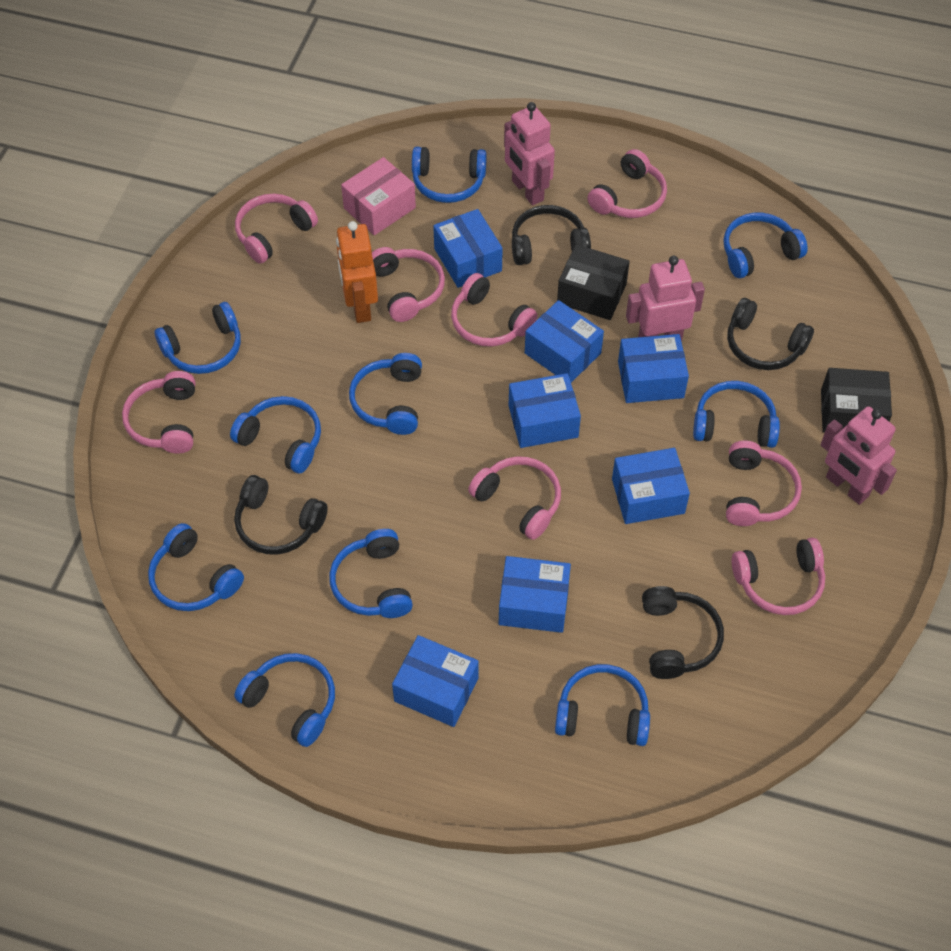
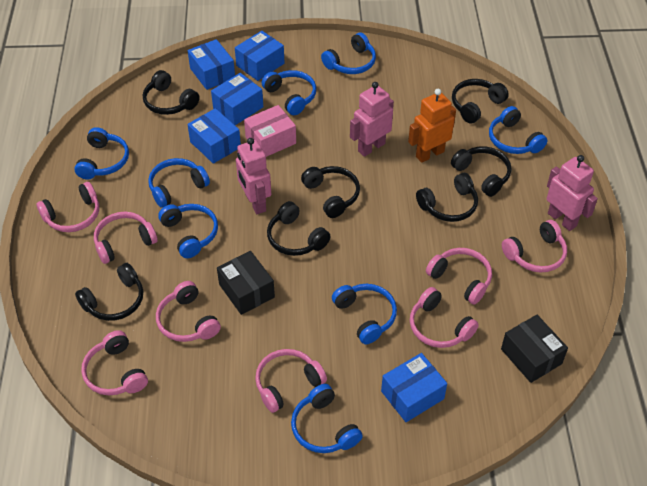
black headphones: [234,475,328,555] [512,205,591,265] [642,586,724,679] [727,298,814,370] = 4 -> [75,263,143,321] [143,70,200,115] [267,201,331,256] [301,166,360,218] [416,173,478,222] [451,146,511,197] [452,79,509,124] = 7
blue box: [392,635,479,727] [433,209,503,288] [499,556,571,633] [508,373,581,448] [525,300,604,382] [612,448,690,524] [618,334,689,403] = 7 -> [187,108,241,164] [188,39,235,90] [211,73,263,125] [235,31,284,81] [381,353,447,422] = 5
blue headphones: [148,523,244,611] [154,302,241,374] [230,396,321,473] [234,653,335,747] [329,529,413,618] [349,353,422,435] [412,147,487,203] [555,664,650,746] [693,381,780,448] [723,213,808,278] = 10 -> [74,127,129,180] [148,158,210,208] [158,204,218,258] [262,70,316,115] [291,384,363,453] [321,32,376,74] [332,284,397,344] [489,106,548,154] = 8

